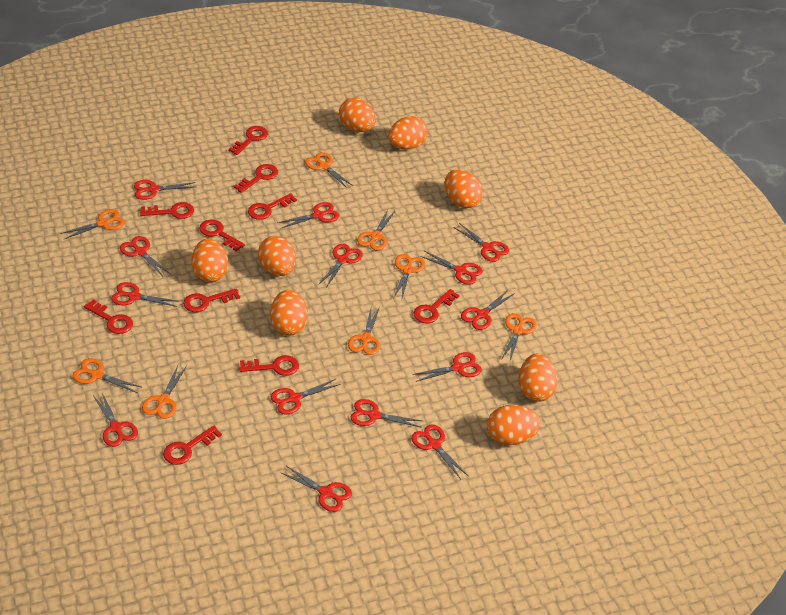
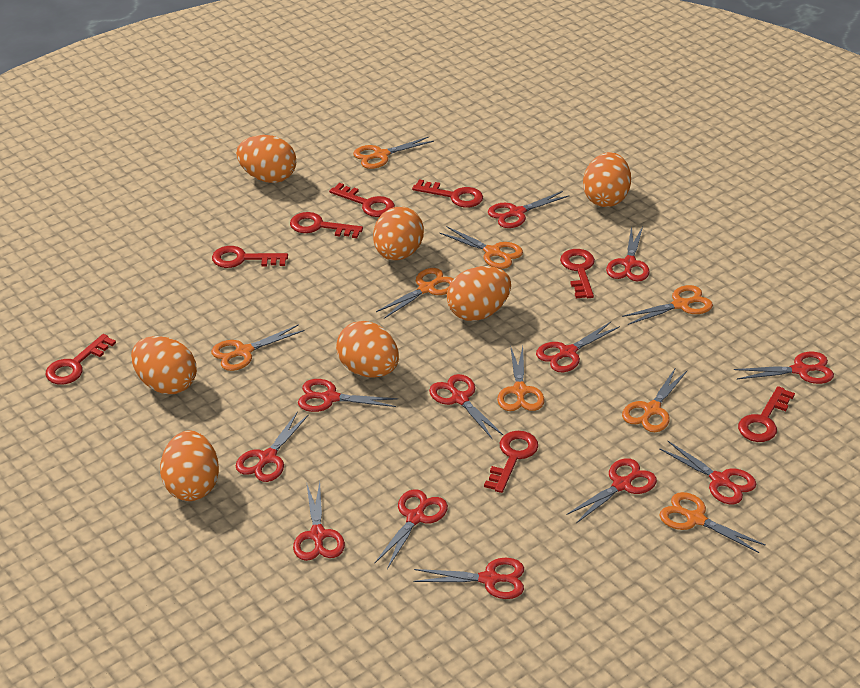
orange egg: [192,239,228,282] [258,236,296,276] [270,290,308,336] [339,98,376,132] [388,116,428,150] [445,170,483,208] [487,405,541,445] [519,354,558,402] = 8 -> [131,336,197,394] [160,430,219,501] [236,135,296,183] [336,321,399,378] [373,207,424,260] [447,266,511,321] [583,152,631,207] = 7
red key: [84,299,133,334] [140,202,194,219] [163,426,222,465] [183,288,240,312] [199,220,245,251] [228,126,268,155] [234,164,278,193] [239,355,299,376] [248,193,297,220] [414,289,460,324] = 10 -> [46,334,116,385] [212,246,288,268] [290,212,363,238] [329,183,395,217] [412,179,483,208] [484,431,538,493] [560,249,595,298] [738,386,795,442] = 8
red scissors: [94,393,138,447] [111,282,180,307] [120,236,170,276] [134,180,196,200] [271,379,340,414] [277,202,339,229] [281,466,352,512] [319,244,363,288] [351,399,422,428] [411,424,468,479] [413,352,482,382] [420,251,483,285] [455,223,509,262] [461,290,515,330] = 14 -> [236,411,309,482] [293,482,345,561] [298,379,398,412] [375,489,448,569] [413,558,524,599] [429,374,503,440] [488,191,570,228] [536,321,620,372] [566,458,657,523] [606,225,649,282] [659,441,757,504] [734,352,834,384] = 12

